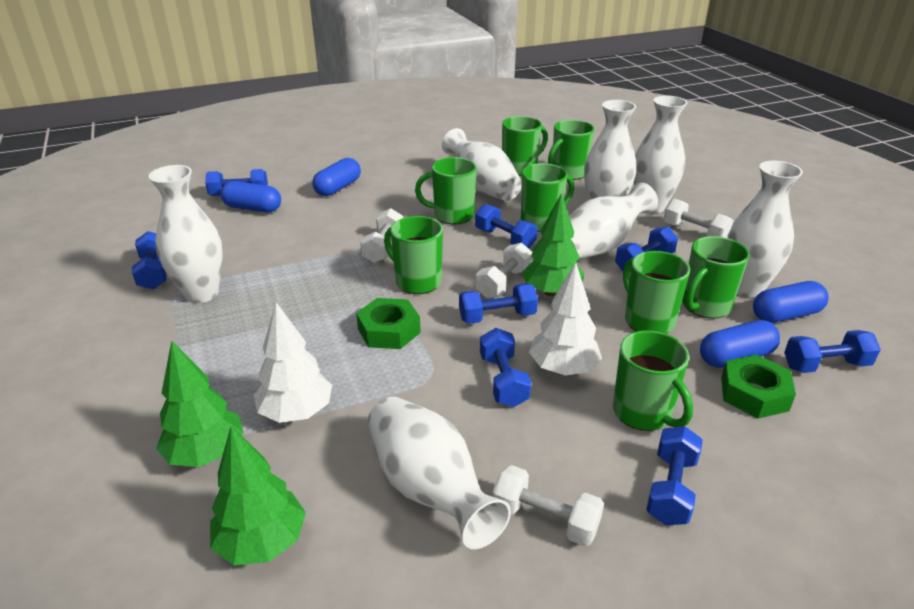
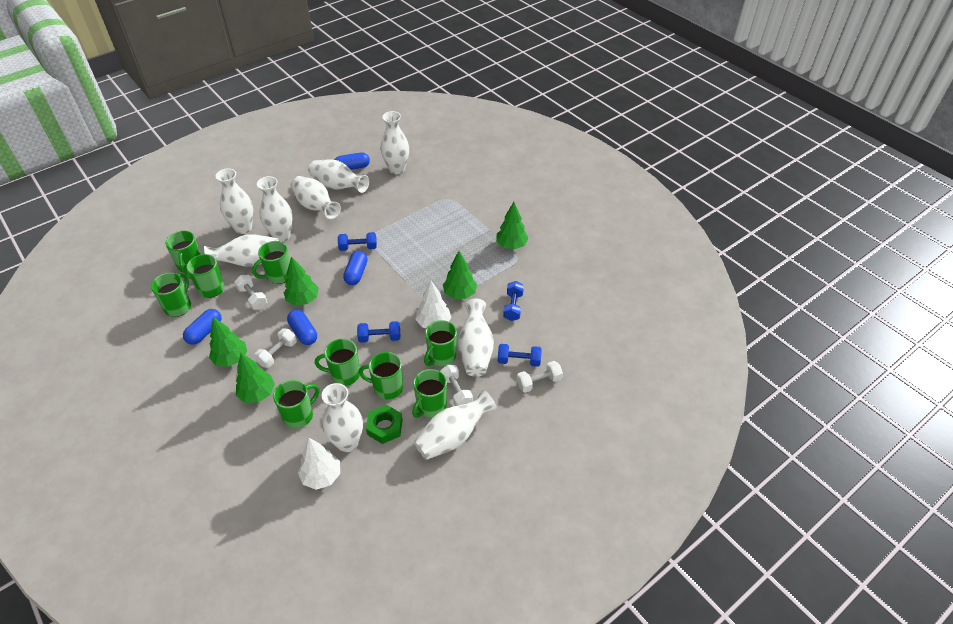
blue dumbbell: [132,231,167,290] [205,169,268,196] [459,283,538,324] [475,204,537,249] [480,328,531,407] [615,227,678,273] [646,426,703,525] [784,330,881,373] = 8 -> [338,232,377,251] [357,321,400,343] [498,344,541,367] [503,281,524,321] = 4
green mug: [384,216,443,294] [415,157,477,224] [502,116,548,176] [521,163,574,232] [548,120,594,180] [613,330,693,431] [623,251,690,334] [682,236,749,319] = 8 -> [151,273,191,317] [165,231,201,273] [183,254,224,298] [252,241,290,284] [273,380,319,428] [315,339,360,386] [359,352,403,400] [412,369,447,418] [424,320,457,367] = 9
green nut: [356,298,421,349] [721,355,796,419] = 2 -> [366,405,403,444] = 1
green tree: [156,341,244,467] [210,426,306,565] [522,194,584,297] = 3 -> [209,317,247,367] [236,353,275,403] [284,256,319,306] [443,251,477,299] [496,202,529,249] = 5
white vase: [149,165,223,303] [368,397,511,549] [442,128,522,201] [569,182,658,259] [584,100,636,200] [634,96,688,213] [727,161,803,298] = 7 -> [204,234,279,267] [216,168,253,234] [257,176,293,242] [291,176,341,219] [308,159,369,193] [322,383,363,452] [381,111,409,174] [414,390,497,460] [458,299,494,377] = 9

